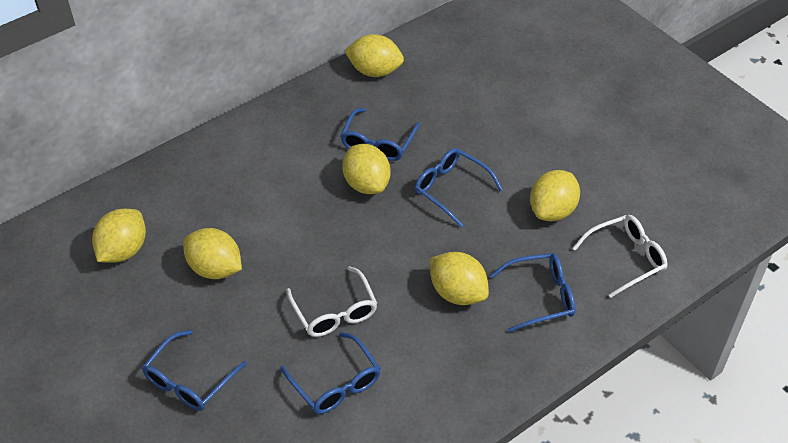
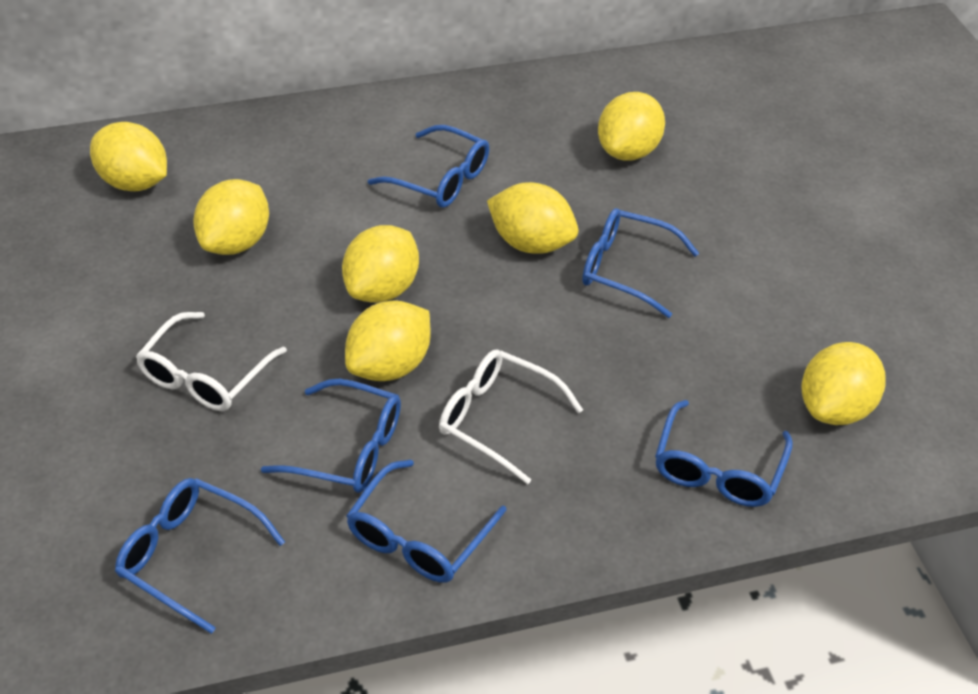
blue glasses: [142,330,247,411] [280,332,381,414] [340,108,420,161] [415,148,503,227] [490,253,575,332] = 5 -> [115,478,285,634] [261,379,401,493] [346,459,506,583] [368,125,489,208] [582,208,699,318] [655,400,793,507] = 6
yellow lemon: [92,209,146,263] [183,228,242,279] [342,144,391,194] [344,34,404,77] [430,252,489,305] [530,170,580,221] = 6 -> [90,122,167,191] [193,179,269,255] [342,225,419,303] [345,300,430,381] [487,182,578,254] [598,92,665,161] [802,342,885,425] = 7

